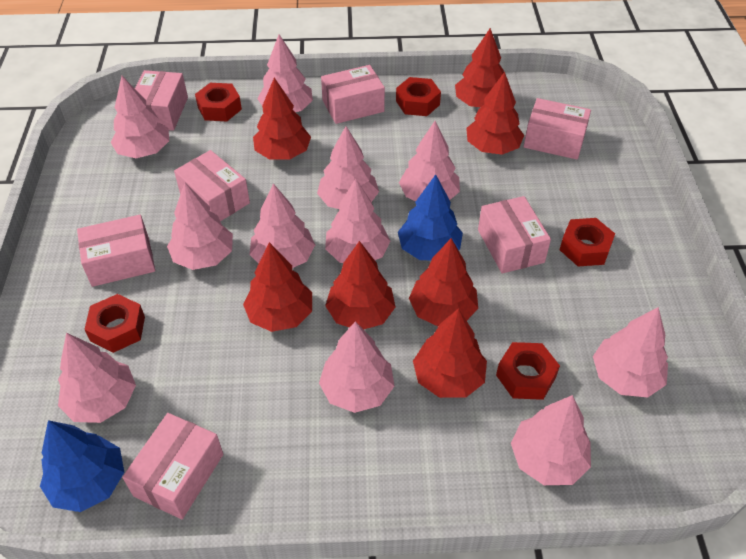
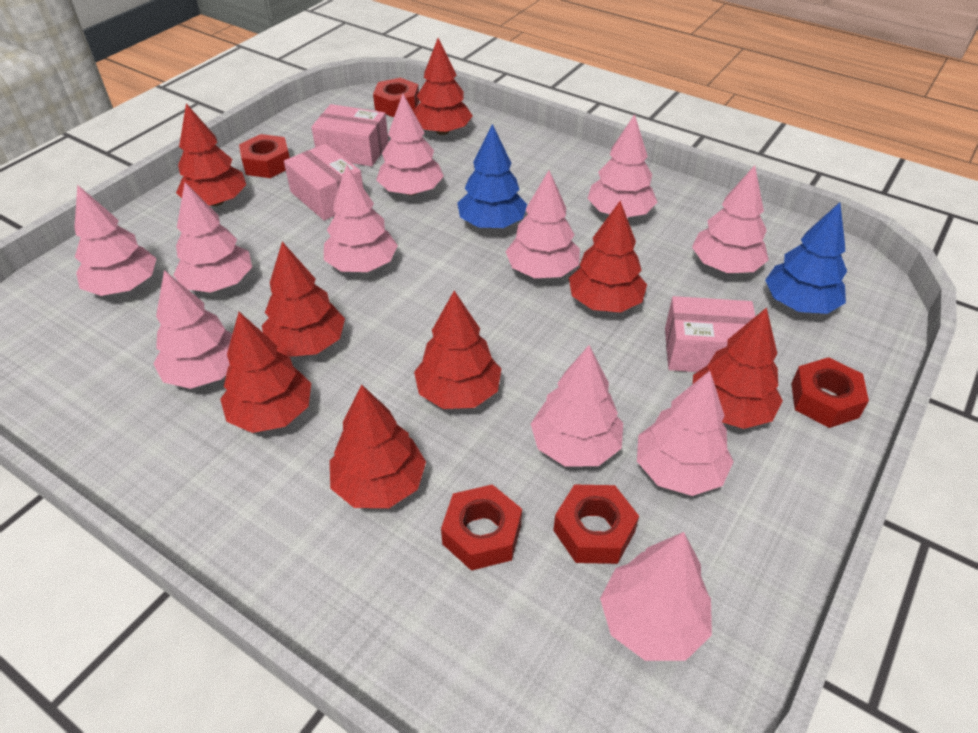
pink box: [77,215,155,287] [122,413,223,519] [135,70,188,131] [174,150,250,221] [321,65,385,124] [478,196,551,274] [524,98,591,160] = 7 -> [284,144,363,221] [311,104,389,166] [665,296,756,372] = 3
red tree: [243,242,312,332] [253,77,311,159] [325,241,395,330] [409,238,478,326] [413,308,487,398] [455,28,504,107] [466,72,524,155] = 7 -> [176,103,246,206] [220,312,311,433] [262,242,345,357] [330,385,426,508] [413,38,473,135] [414,291,501,409] [569,201,647,313] [693,307,783,429] = 8

